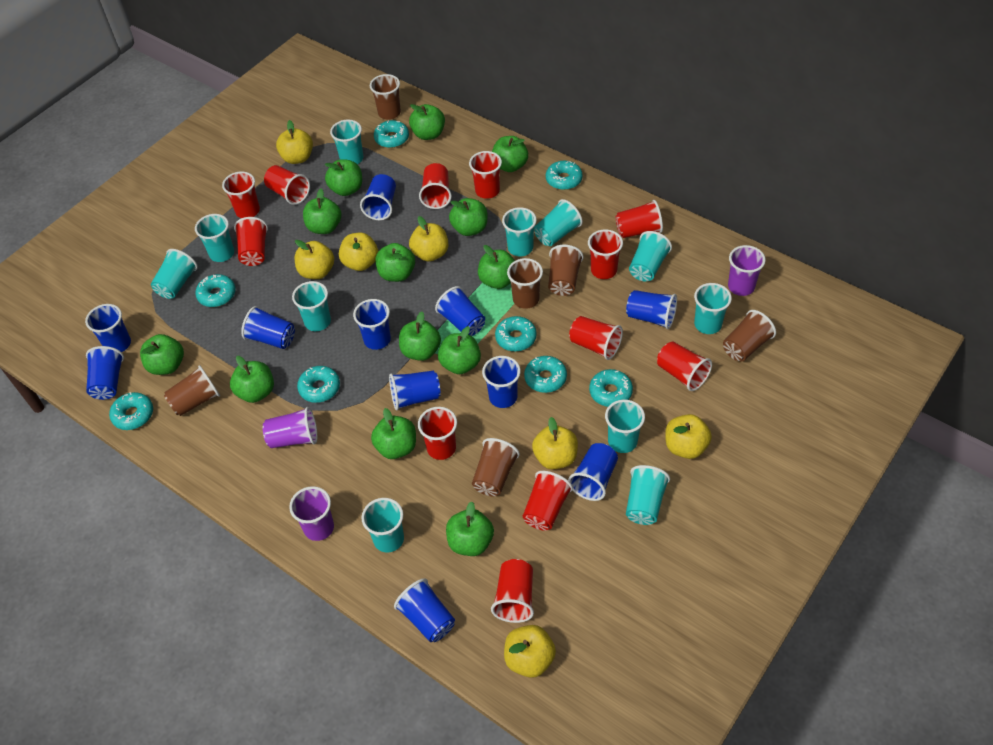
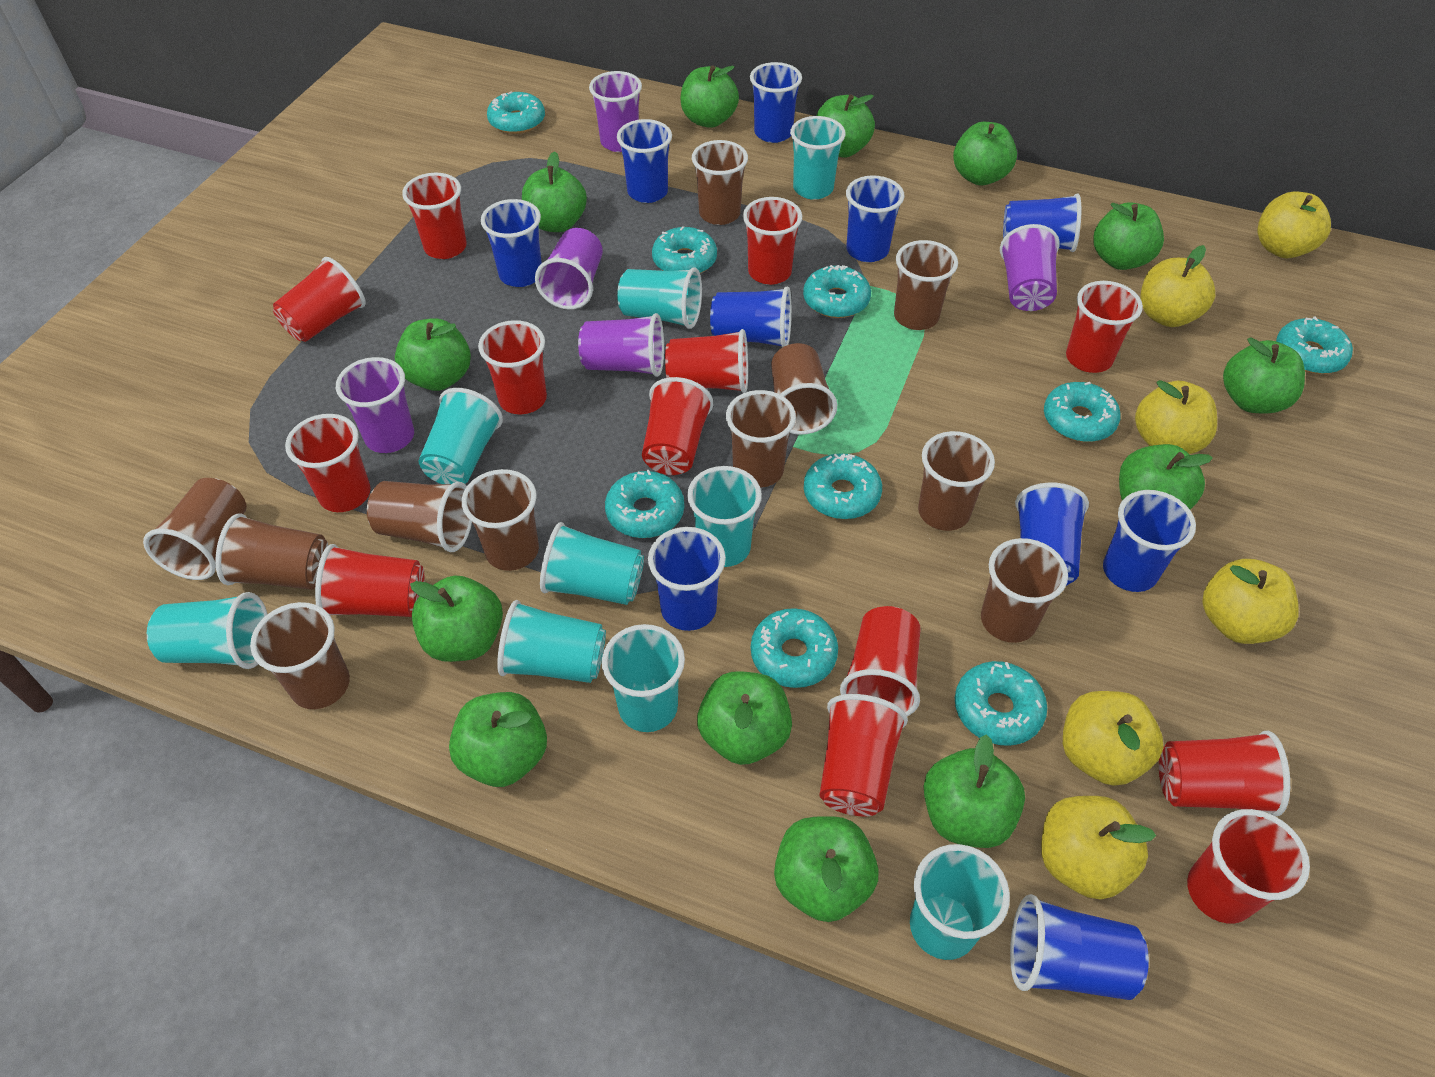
blue cup: [85,304,131,352] [86,346,124,400] [241,306,295,349] [353,299,391,350] [360,174,396,220] [389,371,441,410] [394,578,455,642] [435,286,485,336] [482,356,521,408] [568,443,618,501] [626,290,677,329] = 11 -> [481,199,542,287] [617,119,672,203] [648,527,726,631] [710,286,792,347] [750,62,802,143] [846,175,904,262] [1003,193,1081,252] [1010,894,1149,1000] [1015,483,1089,586] [1103,490,1196,592] = 10
brown cup: [164,365,220,416] [370,74,401,120] [472,438,520,496] [507,258,543,309] [548,244,583,296] [723,310,776,362] = 6 -> [143,478,247,580] [215,514,328,590] [250,602,350,709] [367,481,472,552] [462,469,539,571] [692,140,748,225] [726,390,796,488] [771,343,837,435] [894,240,958,330] [918,431,995,531] [981,538,1068,643] = 11
purple cup: [263,407,317,448] [289,486,334,541] [728,245,766,296] = 3 -> [336,357,414,453] [535,228,603,310] [578,313,664,377] [589,71,642,152] [1000,224,1060,311] = 5
red cup: [222,172,260,218] [234,217,268,266] [264,165,310,205] [418,407,457,460] [419,163,452,209] [469,151,502,199] [491,559,534,623] [523,471,573,531] [569,316,623,360] [588,229,623,279] [615,200,663,238] [657,342,712,391] = 12 -> [273,257,366,342] [285,414,371,512] [315,544,425,617] [402,173,467,259] [478,320,547,414] [642,377,713,475] [665,329,748,393] [743,197,802,285] [819,694,908,816] [840,606,921,716] [1066,281,1143,373] [1159,731,1290,816] [1187,809,1310,924] = 13
turquoise cup: [151,249,198,299] [195,214,234,262] [292,281,331,331] [330,120,363,164] [361,498,404,552] [502,207,537,257] [534,199,583,246] [605,400,645,453] [626,465,670,525] [629,231,672,281] [694,283,732,334] = 11 -> [147,592,267,669] [419,388,503,484] [497,600,606,683] [540,522,644,605] [602,624,685,732] [617,268,702,329] [687,466,762,567] [790,116,846,200] [910,844,1010,960] = 9
turquoise donut: [109,392,153,430] [196,274,236,307] [297,366,340,403] [374,120,409,148] [495,316,537,351] [524,356,567,393] [546,161,583,190] [589,369,633,407] = 8 -> [487,91,545,134] [605,470,684,538] [652,226,717,273] [751,608,838,688] [803,265,871,318] [804,453,882,519] [955,661,1047,746] [1044,382,1121,442] [1276,317,1353,374] = 9
yellow apple: [276,120,313,164] [295,240,334,279] [339,233,378,271] [409,216,448,262] [504,625,556,678] [532,417,578,469] [665,414,712,459] = 7 -> [1041,796,1156,900] [1063,691,1163,786] [1135,380,1217,454] [1141,245,1215,327] [1202,559,1299,644] [1257,191,1331,258] = 6

